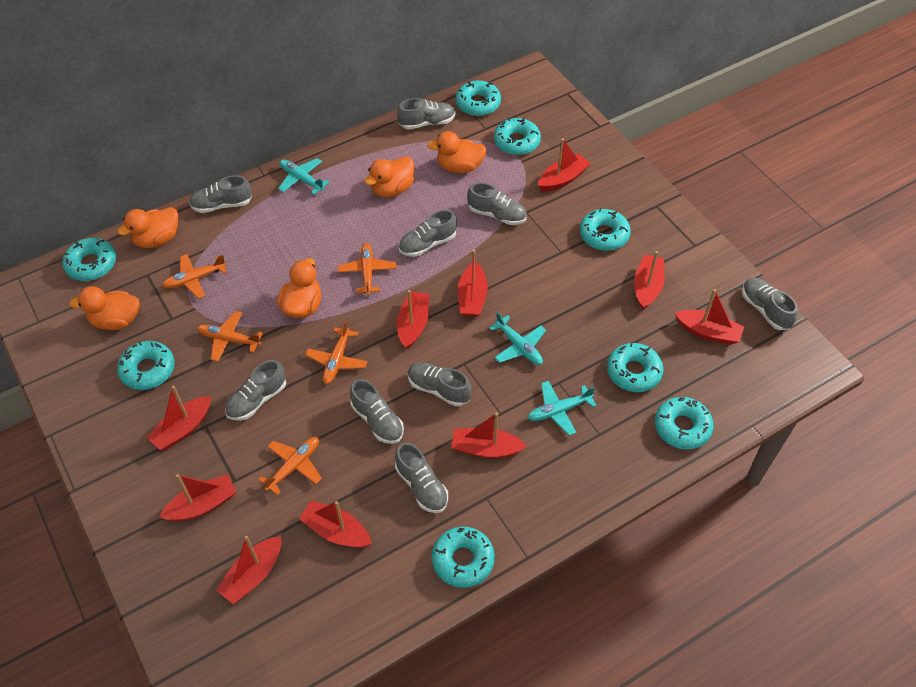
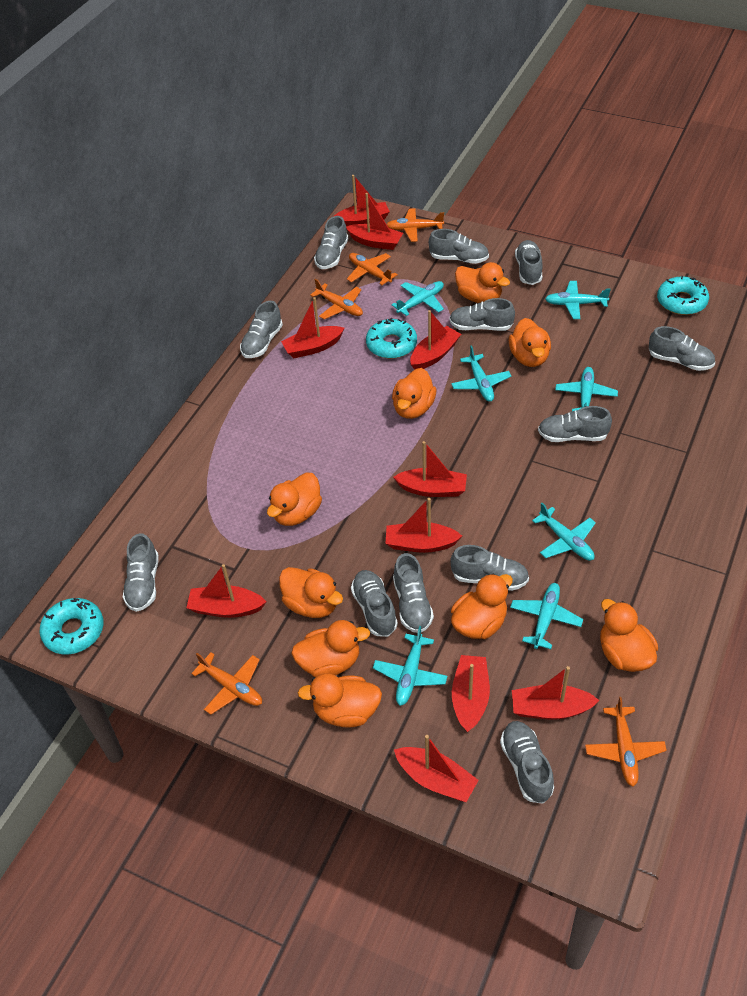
grey shoe: [189,175,252,213] [225,360,286,421] [350,379,404,444] [395,442,448,513] [397,98,455,130] [399,210,457,257] [408,362,472,406] [467,182,527,225] [742,278,798,330] = 9 -> [123,533,159,612] [240,301,283,358] [314,216,348,269] [351,570,398,637] [393,553,434,633] [429,229,489,264] [449,298,515,331] [450,545,529,591] [500,721,554,804] [515,240,542,285] [538,406,612,442] [649,326,715,371] = 12
orange duck: [69,286,140,330] [117,207,178,248] [277,258,322,318] [364,156,414,197] [427,131,487,173] = 5 -> [267,473,322,526] [279,567,343,618] [291,620,370,677] [298,673,382,727] [392,368,437,419] [451,574,513,639] [455,262,510,303] [509,318,551,367] [600,599,658,672] = 9
turquoise donut: [62,238,116,281] [117,341,174,390] [432,526,495,588] [456,80,501,116] [494,118,541,155] [580,208,631,251] [607,342,663,392] [655,397,713,450] = 8 -> [40,598,104,654] [366,318,417,359] [657,276,709,315] = 3
turquoise plane: [278,158,329,194] [489,312,546,365] [528,381,597,435] = 3 -> [373,626,447,706] [391,281,444,316] [451,346,511,402] [510,583,583,649] [532,503,596,561] [545,281,611,319] [555,367,618,411] = 7

